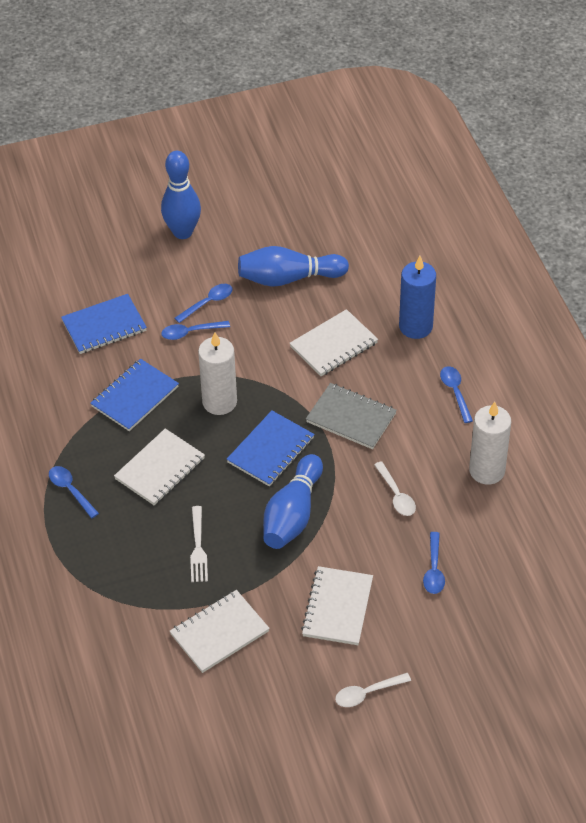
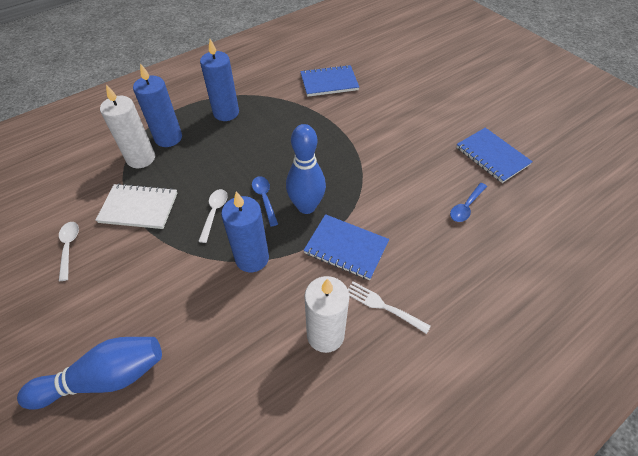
blue bowling pin: [161,151,201,239] [238,246,349,287] [263,454,323,549] = 3 -> [17,337,162,410] [286,124,326,214] = 2
blue candle: [399,256,436,339] = 1 -> [133,63,182,147] [200,39,239,121] [221,191,269,272] = 3
blue spoon: [49,466,99,518] [161,321,230,340] [174,284,233,323] [423,532,445,594] [440,366,473,423] = 5 -> [252,176,278,226] [450,183,487,222] = 2
grey notebook: [306,383,397,449] = 1 -> none = 0
white notebook: [114,429,205,506] [170,590,270,673] [289,309,378,376] [301,566,373,645] = 4 -> [95,183,177,229] = 1

